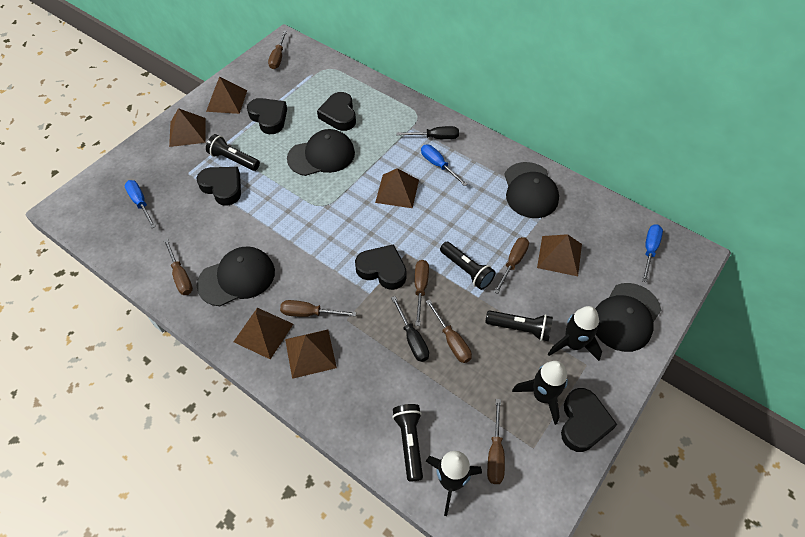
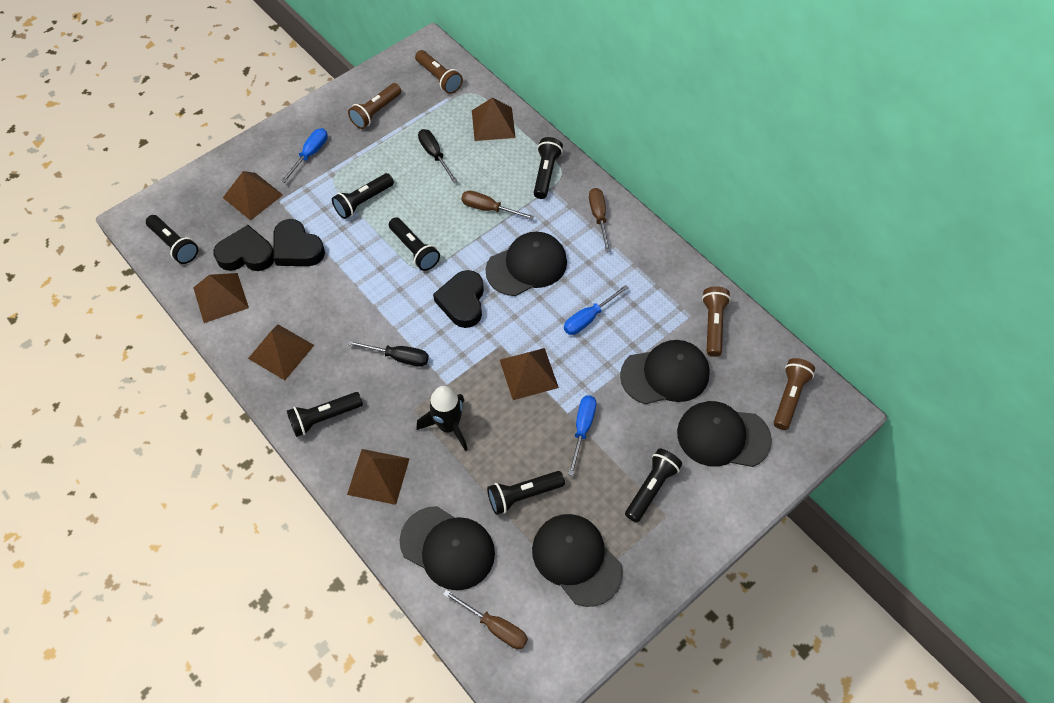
black cap: [197,246,275,306] [287,129,355,176] [504,162,559,218] [595,283,661,352] = 4 -> [400,506,495,590] [485,232,567,296] [532,514,623,607] [620,340,710,404] [677,401,772,467] = 5
black flashlight: [206,134,260,171] [392,404,423,482] [440,242,495,290] [485,310,553,341] = 4 -> [146,215,198,264] [287,392,363,437] [332,173,394,219] [389,217,440,271] [487,471,565,515] [534,137,563,199] [625,449,682,523] = 7
black heart: [197,167,241,206] [247,98,287,134] [317,92,356,131] [355,244,407,290] [561,388,617,452] = 5 -> [213,225,274,271] [273,219,325,266] [433,270,484,328] = 3
black rocket: [426,451,482,516] [512,361,568,425] [548,306,602,361] = 3 -> [417,386,468,451] = 1
brown flashlight: none = 0 -> [348,83,401,129] [415,50,463,94] [702,286,731,357] [773,358,815,430] = 4
brown screwdriver: [164,238,193,295] [268,31,287,69] [280,300,356,317] [415,260,429,326] [426,299,472,363] [487,399,505,484] [494,237,529,294] = 7 -> [443,590,528,649] [461,191,535,220] [589,188,611,252] = 3

